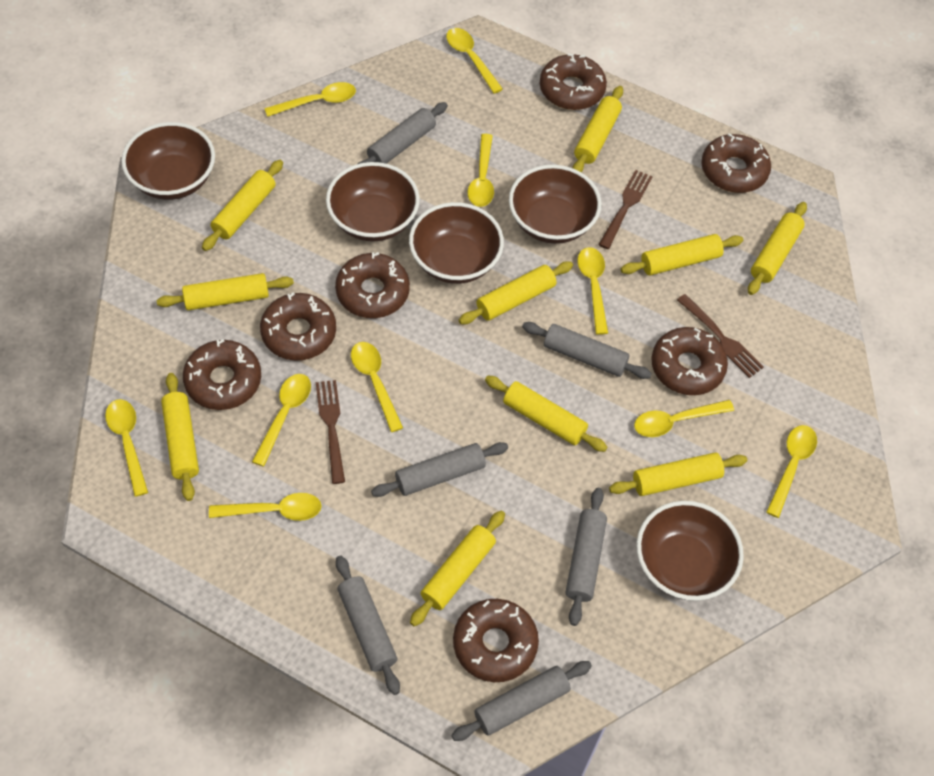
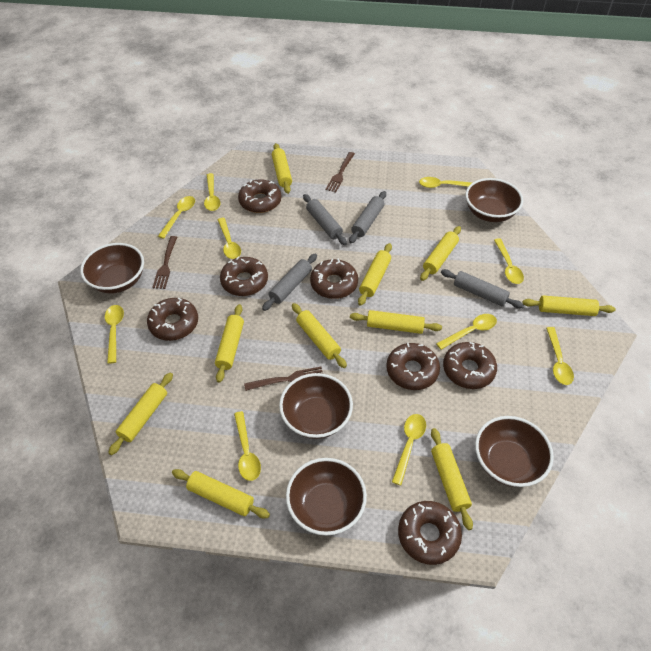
grey rolling pin: [336,556,400,695] [358,102,448,164] [371,442,508,497] [452,661,592,741] [522,322,652,379] [566,488,607,626] = 6 -> [262,254,317,311] [303,194,347,245] [349,191,386,243] [441,269,524,309] = 4

